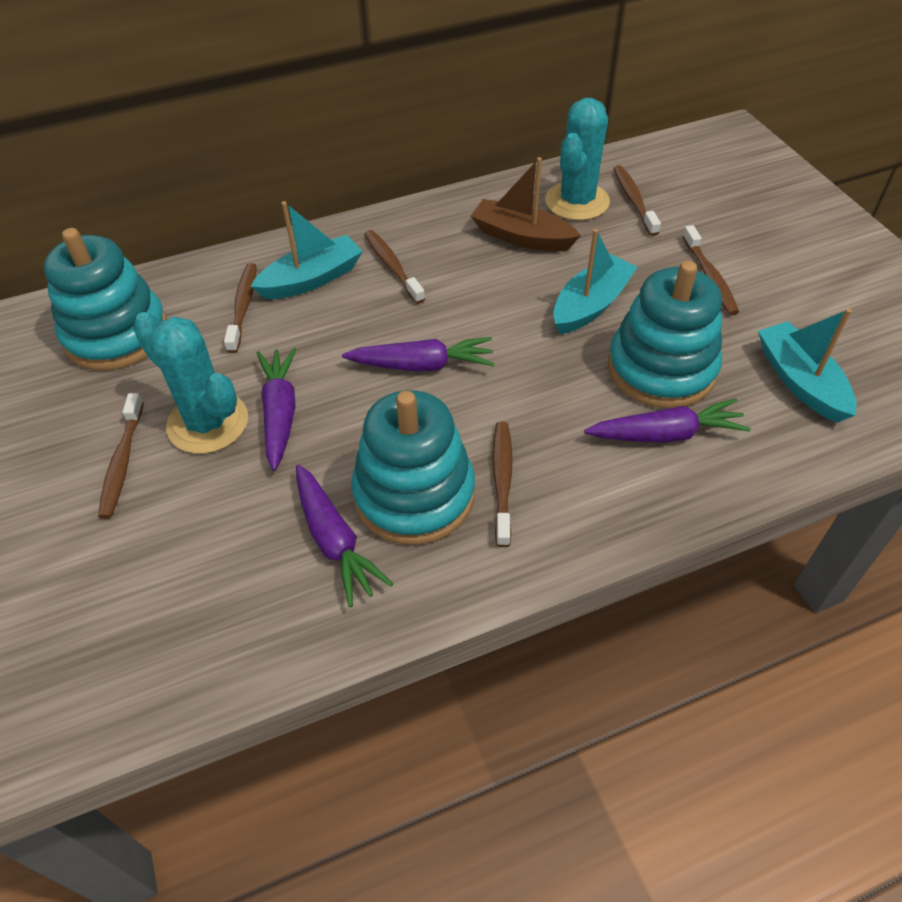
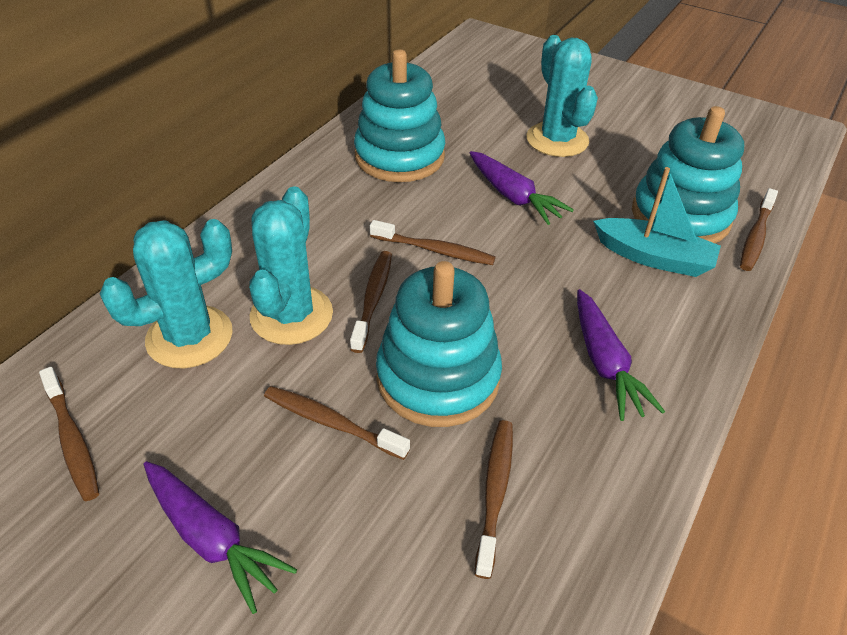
brown boat: [471,157,581,251] = 1 -> none = 0
purple carrot: [257,348,297,471] [296,465,393,607] [342,337,494,372] [584,398,751,443] = 4 -> [144,461,297,614] [470,151,574,225] [577,289,665,421] = 3
turquoise boat: [251,201,363,299] [553,229,638,334] [758,308,857,423] = 3 -> [593,167,721,277] = 1
turquoise cactus: [133,312,248,454] [545,98,610,221] = 2 -> [100,219,233,368] [249,186,333,345] [526,35,598,157] = 3

